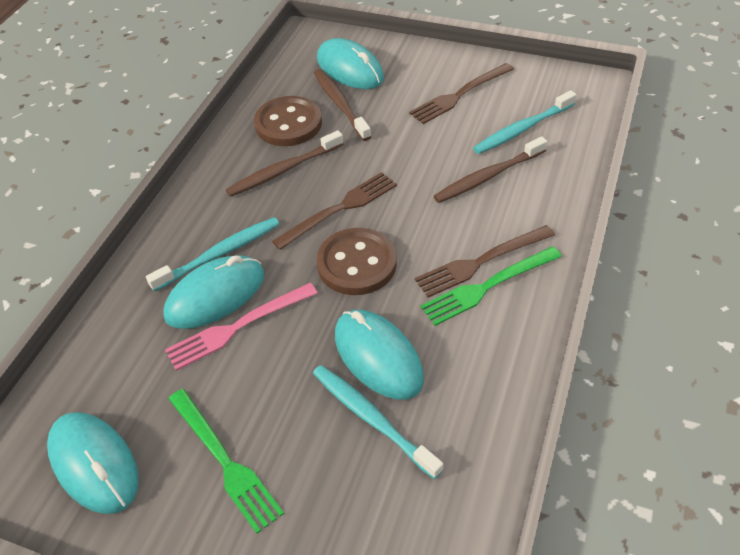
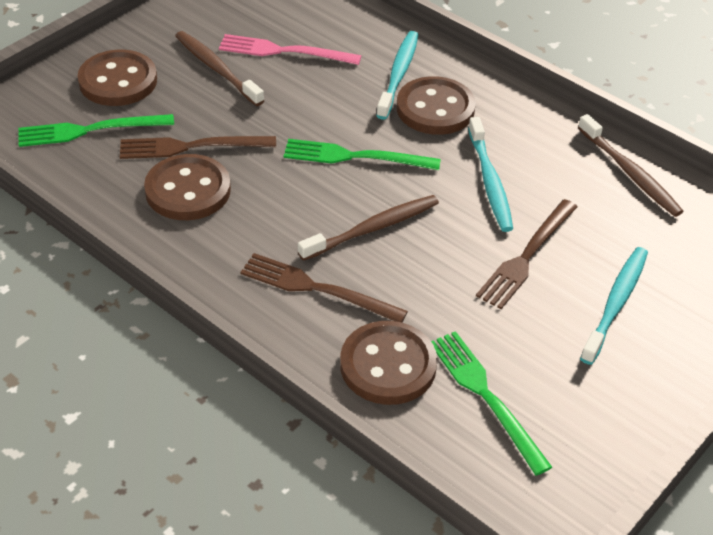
brown button: [254,96,322,146] [316,228,397,295] = 2 -> [77,49,157,106] [144,154,231,220] [340,321,437,405] [396,76,476,135] = 4
green fork: [169,389,284,534] [420,246,562,326] = 2 -> [18,114,174,147] [284,139,441,170] [431,331,552,476] = 3
turquoise mouse: [47,412,139,514] [163,255,264,329] [317,38,384,89] [335,310,424,400] = 4 -> none = 0

